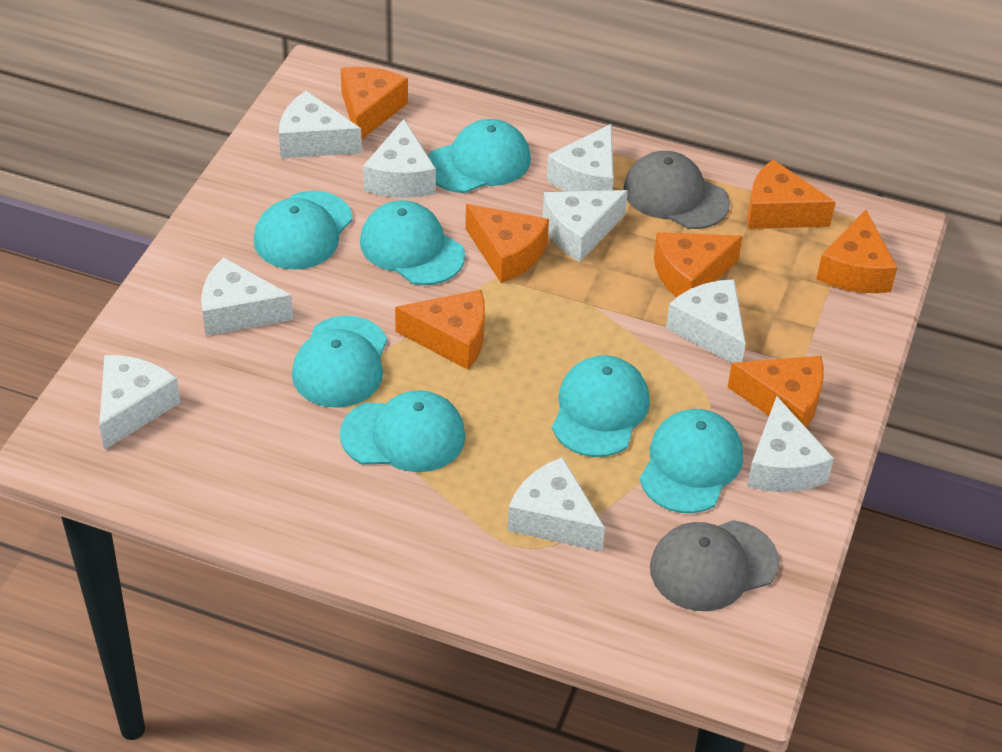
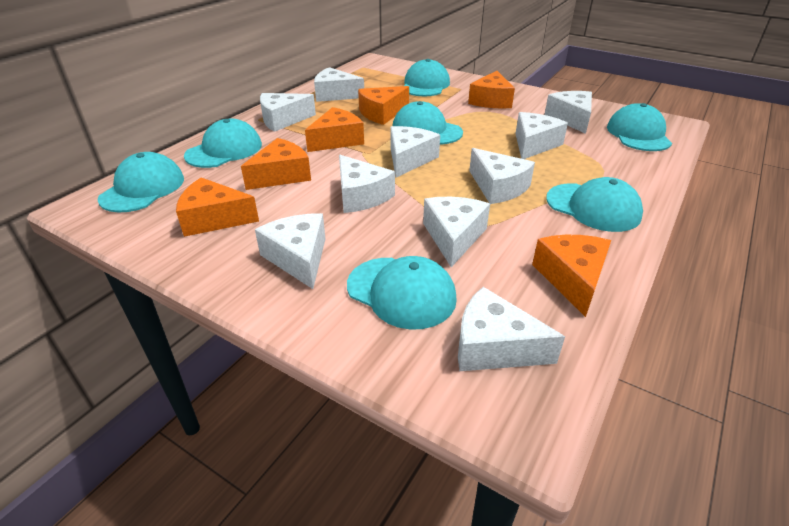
grey cap: [623,151,730,229] [650,520,779,611] = 2 -> none = 0
orange cheese: [341,67,408,140] [395,290,485,370] [465,204,549,283] [654,232,743,298] [728,356,824,428] [747,160,836,229] [816,210,897,293] = 7 -> [176,177,259,237] [241,138,311,190] [305,107,364,152] [358,86,409,125] [468,71,515,108] [532,235,611,317] = 6
white cheese: [99,355,181,450] [201,257,293,336] [279,90,362,158] [363,119,436,198] [507,457,605,552] [542,190,628,262] [546,124,614,192] [666,279,746,363] [747,396,834,492] = 9 -> [255,213,326,289] [260,93,316,132] [314,67,364,102] [339,155,395,213] [390,126,440,178] [423,197,490,267] [458,287,565,371] [469,148,535,204] [515,112,568,159] [544,91,592,134] = 10

